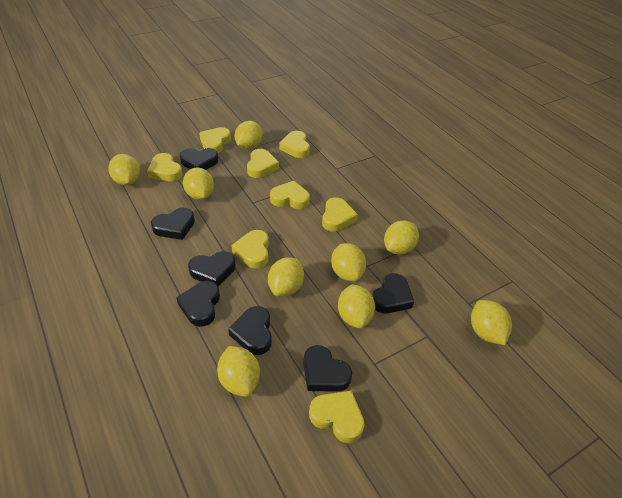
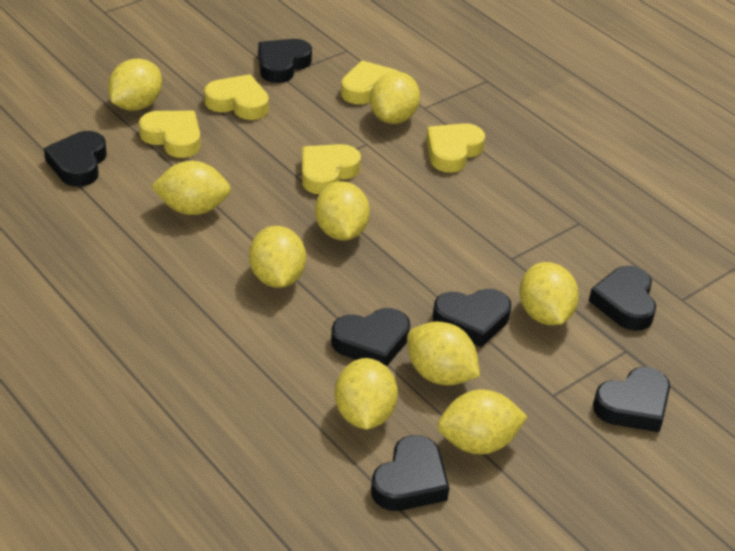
yellow heart: [147,153,183,181] [199,127,231,153] [232,230,269,269] [247,149,279,178] [270,181,310,209] [279,131,310,158] [309,391,365,443] [322,197,358,232] = 8 -> [139,111,201,158] [204,74,269,120] [302,144,361,194] [341,61,399,104] [426,123,485,173] = 5

